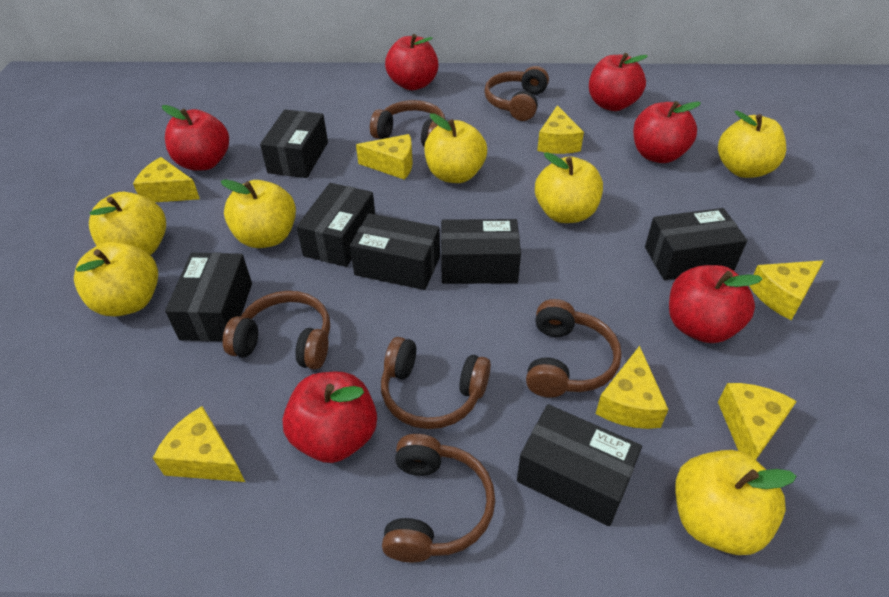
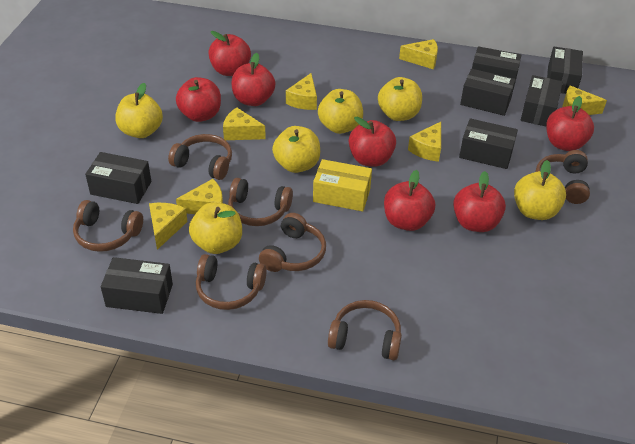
brown headphones: [223,291,330,369] [370,100,445,147] [381,337,491,429] [382,434,495,562] [484,66,549,121] [526,299,622,398] = 6 -> [73,200,143,252] [168,134,232,180] [196,254,267,310] [228,178,293,226] [259,213,326,272] [328,300,402,360] [536,150,590,204] = 7
red apple: [162,105,229,171] [282,372,377,463] [385,34,438,90] [589,53,648,111] [633,101,701,163] [669,265,762,343] = 6 -> [176,77,221,122] [208,31,251,76] [231,53,275,106] [349,117,396,167] [384,170,435,231] [453,171,506,232] [546,96,594,151] = 7
yellow apple: [74,242,158,317] [89,192,166,255] [221,179,296,248] [424,113,487,183] [535,152,603,223] [676,450,796,555] [718,111,786,178] = 7 -> [115,83,163,138] [189,203,242,254] [272,126,320,173] [318,89,363,134] [378,77,422,121] [514,160,566,220] = 6
yellow box: none = 0 -> [313,159,372,212] = 1

